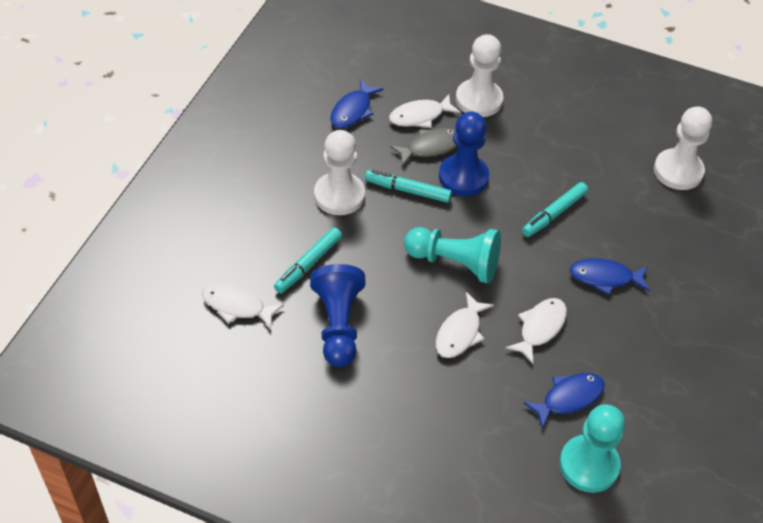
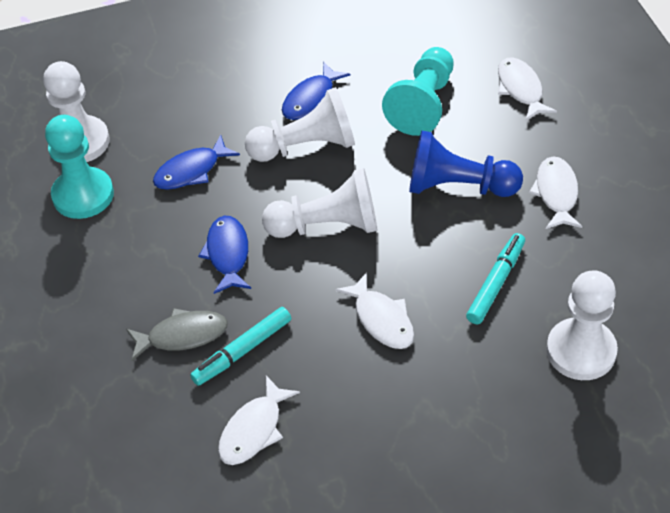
blue pawn: [310,264,365,367] [439,112,489,196] = 2 -> [409,131,523,197] = 1
turquoise marker: [274,227,342,293] [365,170,452,203] [522,182,588,237] = 3 -> [190,307,291,386] [466,233,525,324] = 2
white pawn: [314,130,365,215] [456,34,503,117] [654,106,712,190] = 3 -> [43,61,110,162] [245,87,355,162] [262,168,378,238] [546,270,618,380] = 4

